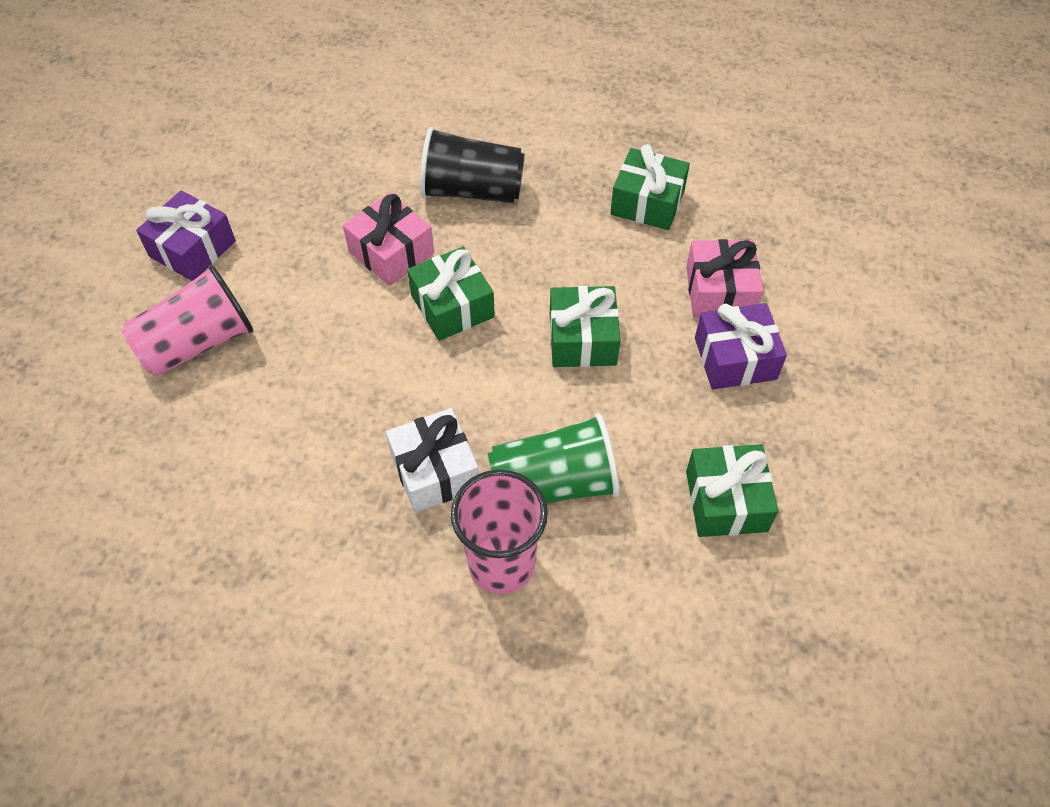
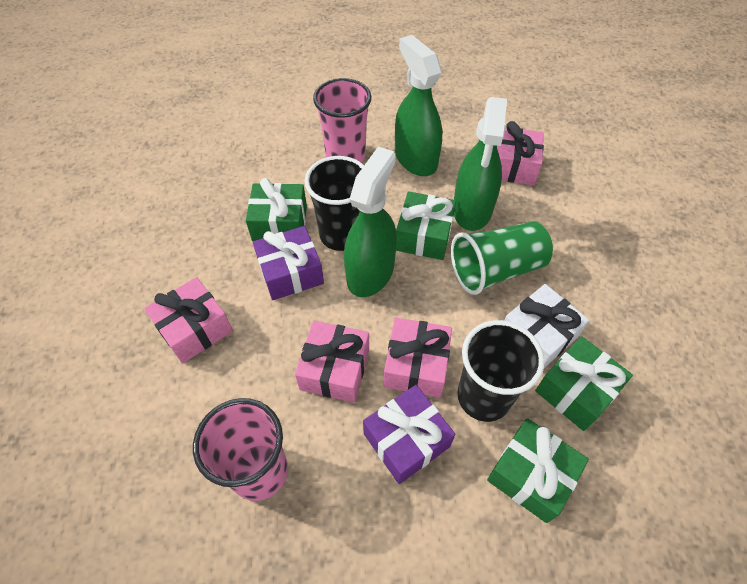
black cup: [420,127,525,203] = 1 -> [304,156,364,251] [457,320,545,422] = 2
green spray bottle: none = 0 -> [344,147,397,297] [395,35,442,176] [454,97,507,231] = 3
pink gift: [343,193,434,286] [686,239,763,318] = 2 -> [144,277,233,363] [295,321,369,403] [383,318,452,398] [497,121,544,185] = 4

